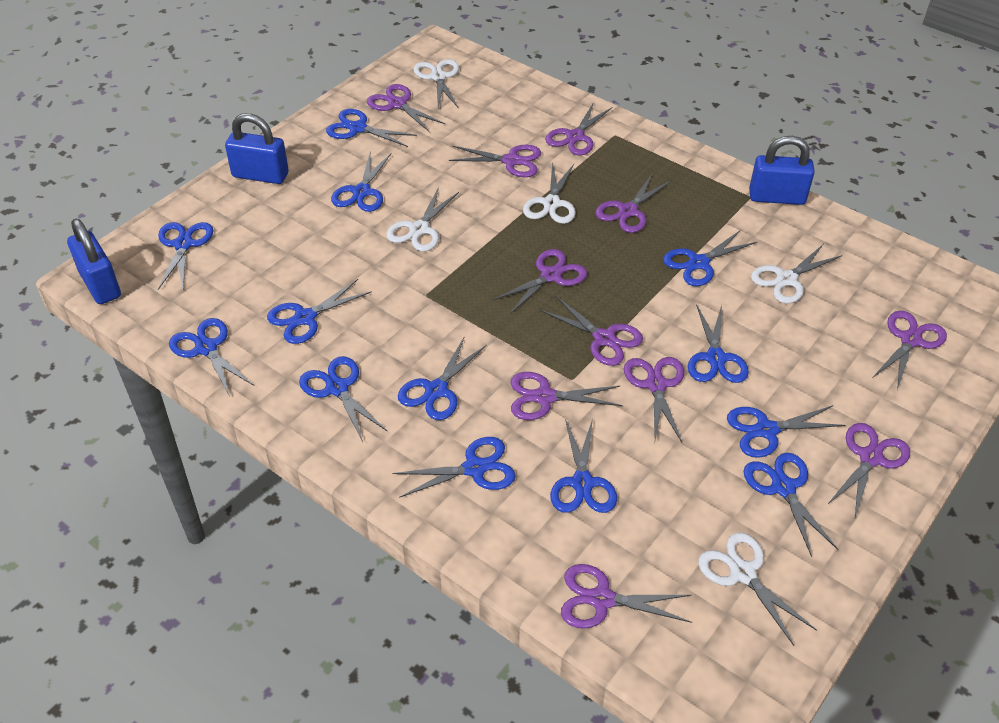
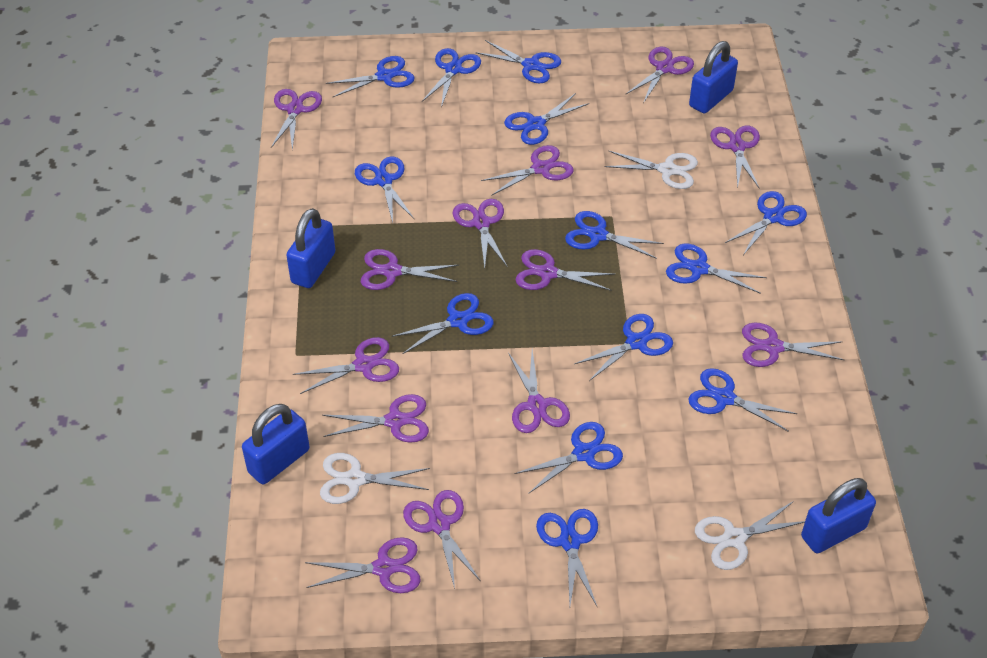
blue padlock: [67,219,121,304] [225,113,289,184] [749,136,815,205] = 3 -> [242,404,310,484] [286,208,335,288] [689,41,738,113] [801,478,876,554] = 4
purple scissors: [367,84,445,132] [449,145,541,177] [492,249,587,315] [511,372,623,420] [540,296,643,366] [545,102,612,155] [561,564,691,629] [595,174,672,233] [624,357,684,442] [827,423,910,517] [872,310,947,390] = 11 -> [271,89,322,150] [293,337,399,394] [305,537,420,593] [322,394,429,443] [361,249,459,290] [403,490,480,589] [452,199,508,268] [481,145,574,196] [508,350,570,433] [516,249,615,291] [625,47,694,103] [710,125,760,189] [742,322,844,367] = 13
white scissors: [386,187,459,252] [413,59,459,108] [523,161,576,224] [698,532,817,646] [751,245,843,304] = 5 -> [320,453,430,504] [605,151,698,189] [695,501,805,570] = 3

